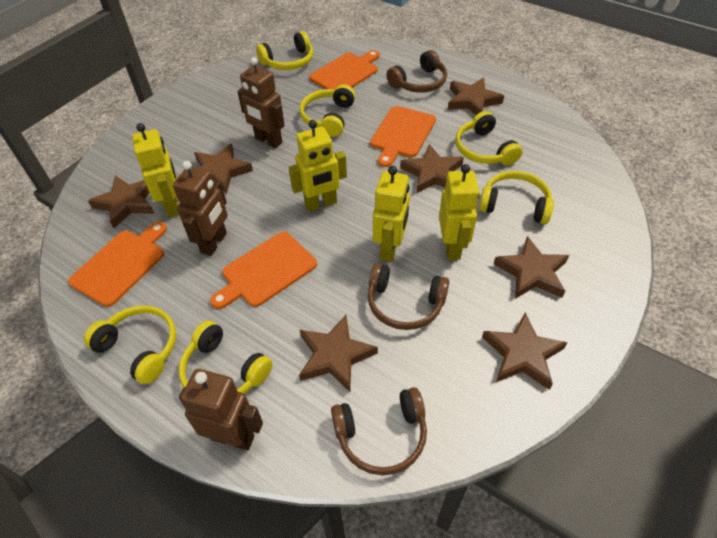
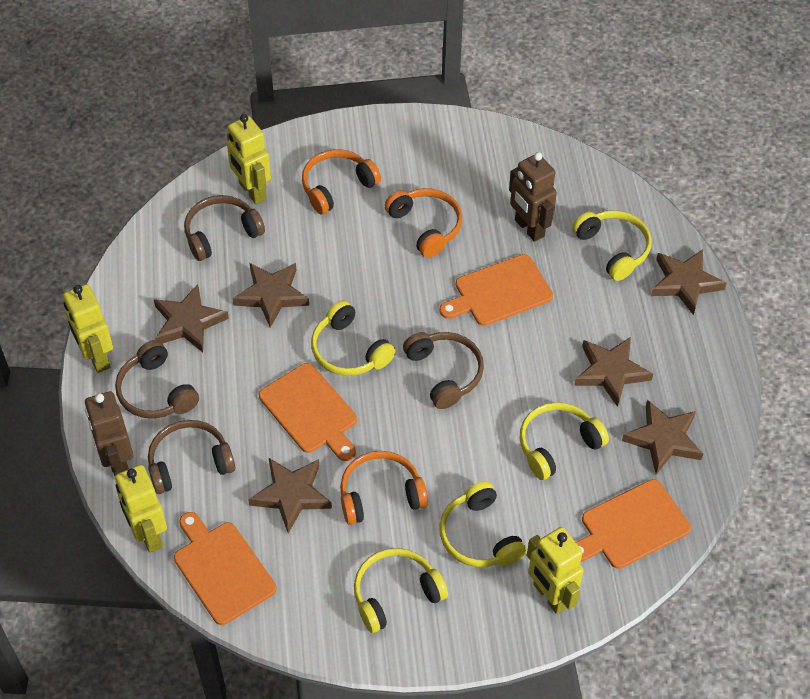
brown headphones: [331,387,427,475] [368,263,449,330] [386,50,447,93] = 3 -> [115,340,199,418] [148,420,235,494] [184,195,265,261] [403,332,484,409] = 4
brown robot: [173,161,228,256] [179,369,263,450] [237,57,285,148] = 3 -> [85,391,134,476] [509,152,557,242] = 2
brown star: [88,175,155,228] [194,144,253,194] [299,315,378,392] [400,144,464,194] [448,77,504,115] [482,312,568,390] [494,236,569,299] = 7 -> [154,284,229,352] [232,263,309,328] [248,457,332,533] [574,337,653,407] [622,399,703,475] [651,250,727,315] = 6
orange headphones: none = 0 -> [302,149,381,214] [340,451,428,525] [384,188,462,258] = 3
yellow headphones: [84,305,176,385] [179,321,273,394] [256,31,313,70] [299,84,356,137] [455,111,523,166] [479,171,554,224] = 6 -> [311,300,396,376] [354,548,448,633] [439,481,527,567] [519,402,609,480] [572,210,651,281] = 5

